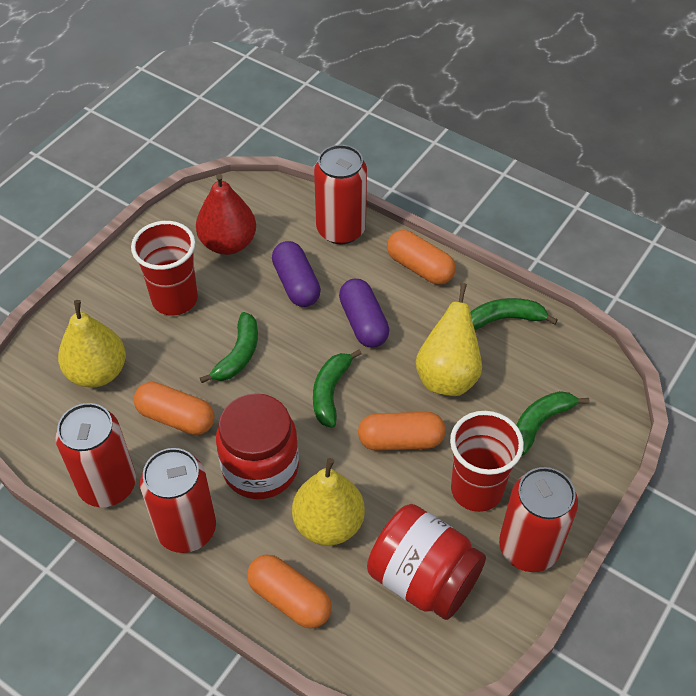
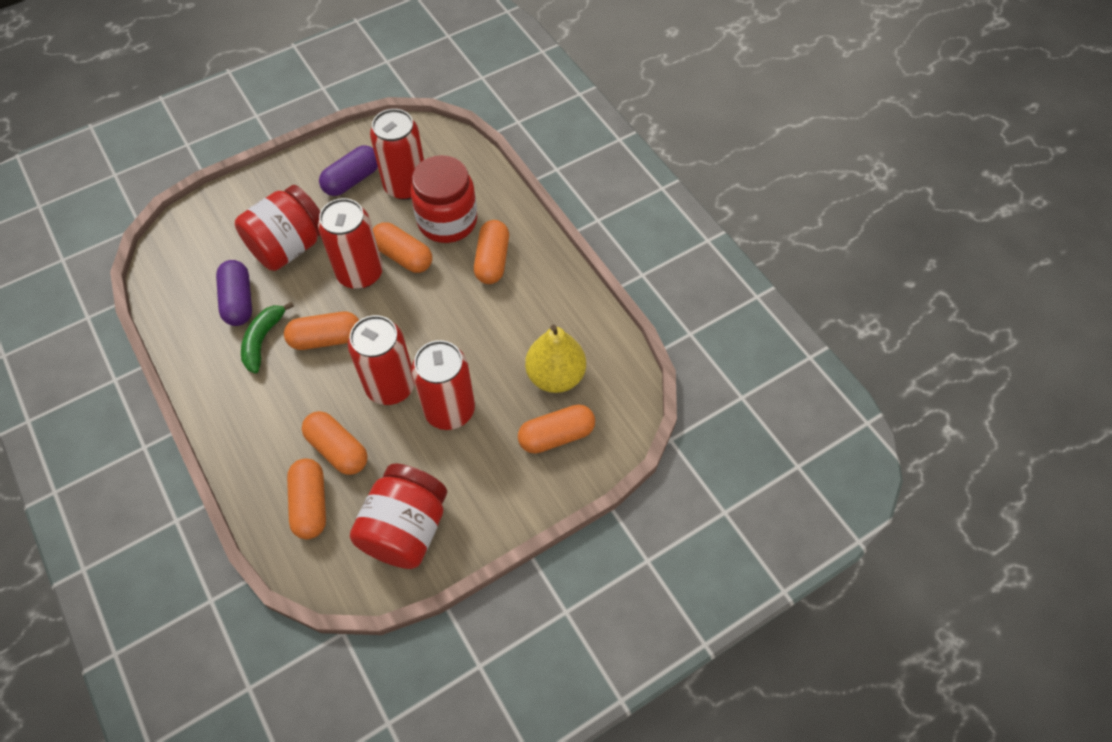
green banana: [200,312,258,383] [313,349,362,428] [470,298,558,330] [516,391,589,455] = 4 -> [241,302,294,373] = 1
orange capsule: [134,382,214,435] [247,555,332,628] [358,412,446,451] [387,230,456,284] = 4 -> [284,312,359,350] [287,459,326,539] [302,411,368,475] [373,222,432,273] [474,220,509,284] [518,404,595,454] = 6
red cup: [131,221,198,316] [450,411,524,512] = 2 -> none = 0
red jar: [216,393,299,499] [367,504,486,620] = 2 -> [235,185,321,271] [350,463,447,569] [410,155,477,243] = 3
red pear: [196,174,256,255] = 1 -> none = 0
yellow pear: [58,300,126,388] [292,458,365,546] [416,283,482,396] = 3 -> [525,325,586,393] = 1

